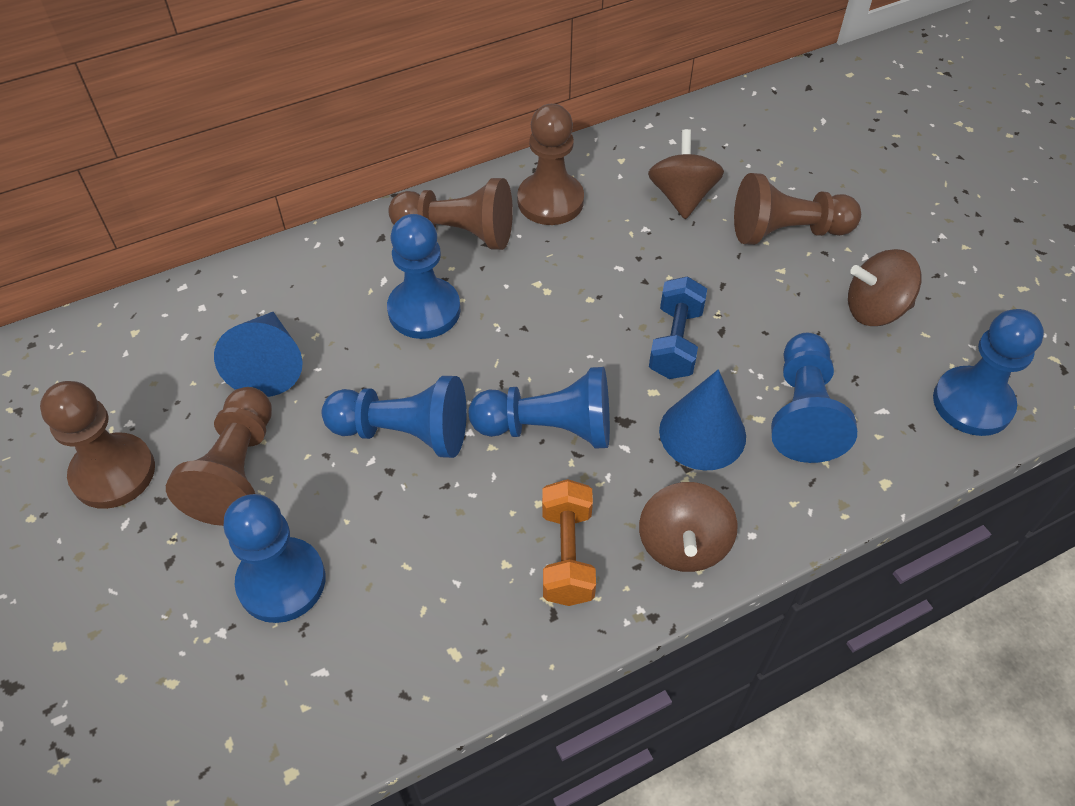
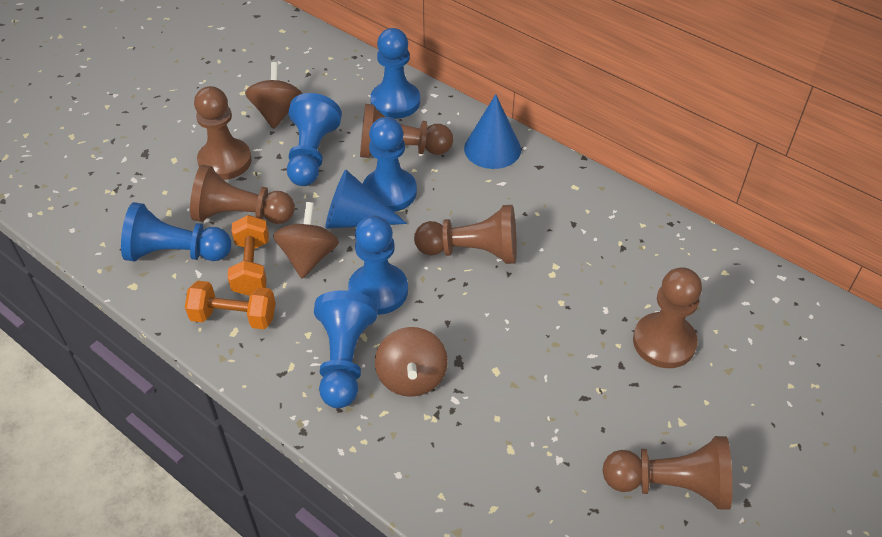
blue dumbbell: [649,276,707,379] = 1 -> none = 0
brown pawn: [40,381,155,509] [166,387,272,526] [388,178,513,250] [517,104,584,225] [734,173,861,245] = 5 -> [190,164,295,224] [194,86,252,180] [360,104,453,158] [414,205,517,264] [602,436,732,510] [633,267,702,368] = 6
orange dumbbell: [542,479,596,606] = 1 -> [185,281,275,329] [227,215,269,296] = 2

